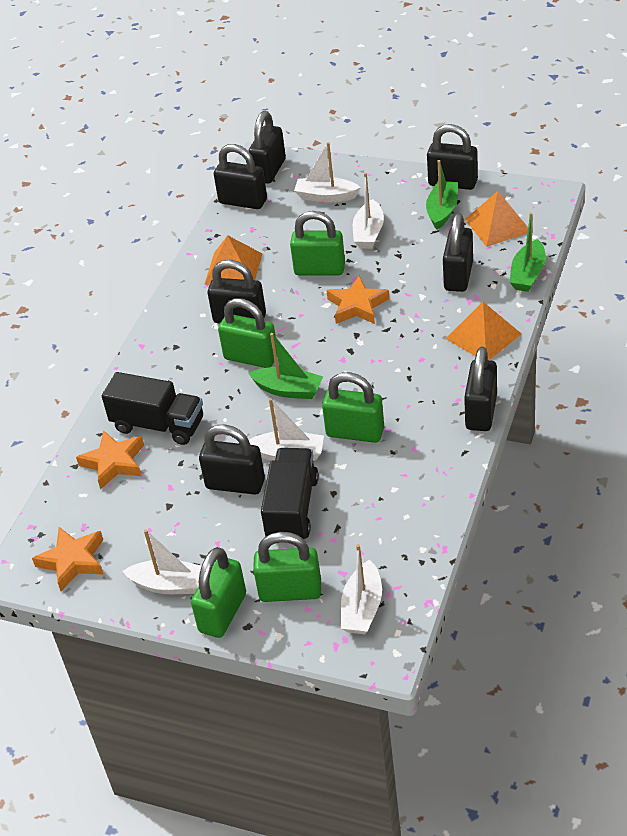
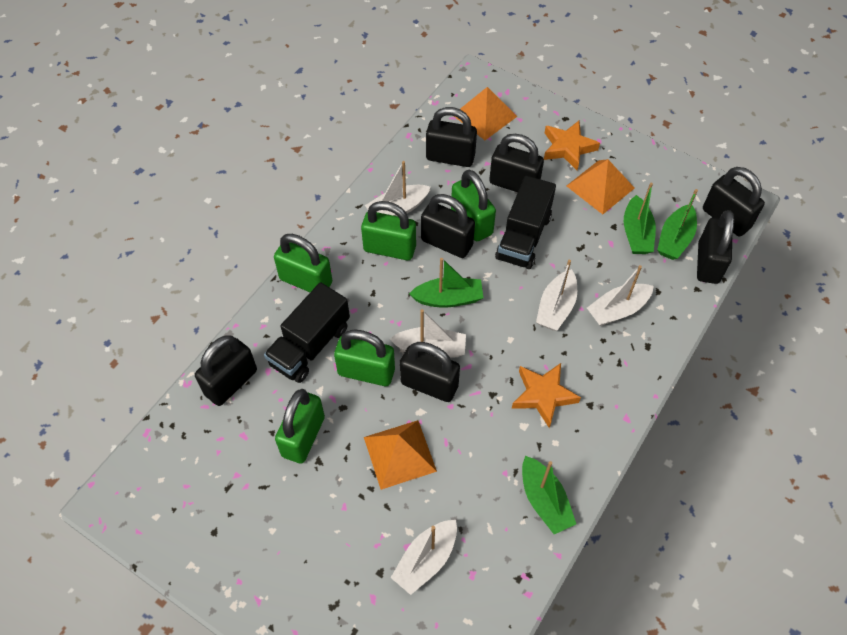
green boat: [248,333,323,399] [426,160,458,230] [510,212,546,292] = 3 -> [409,258,483,308] [522,456,576,534] [624,183,656,254] [657,189,698,260] = 4
orange star: [32,527,103,591] [76,430,144,490] [326,276,389,324] = 3 -> [512,363,581,428] [544,121,600,170] = 2

